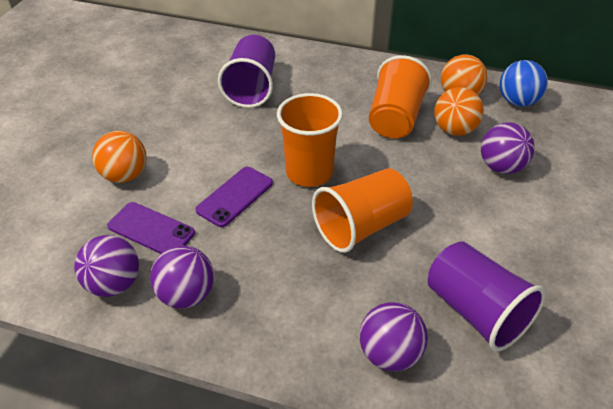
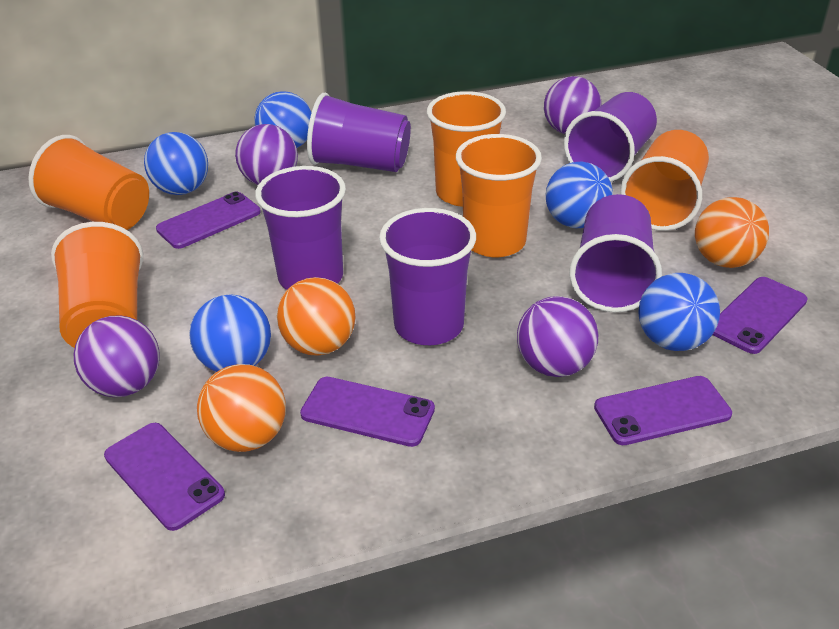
blue ball: [500,60,548,106] = 1 -> [144,132,208,195] [189,294,271,372] [254,91,312,148] [546,162,613,228] [638,273,720,351] = 5
orange cup: [277,93,343,187] [312,168,413,253] [369,55,432,138] = 3 -> [28,135,149,230] [51,222,143,348] [427,91,506,207] [456,134,542,257] [620,130,709,231] = 5
purple cup: [218,35,275,108] [428,241,546,351] = 2 -> [255,166,346,290] [307,93,411,172] [379,208,476,345] [564,92,657,182] [569,194,662,312] = 5
purple phone: [107,202,195,254] [195,167,273,227] = 2 -> [104,423,225,531] [156,192,261,249] [300,377,435,447] [594,376,732,445] [713,277,807,354] = 5

